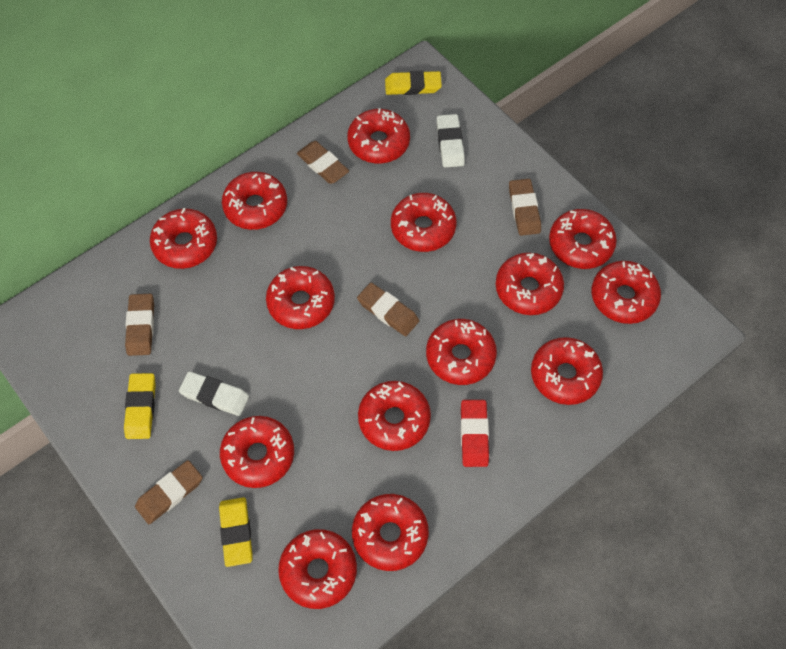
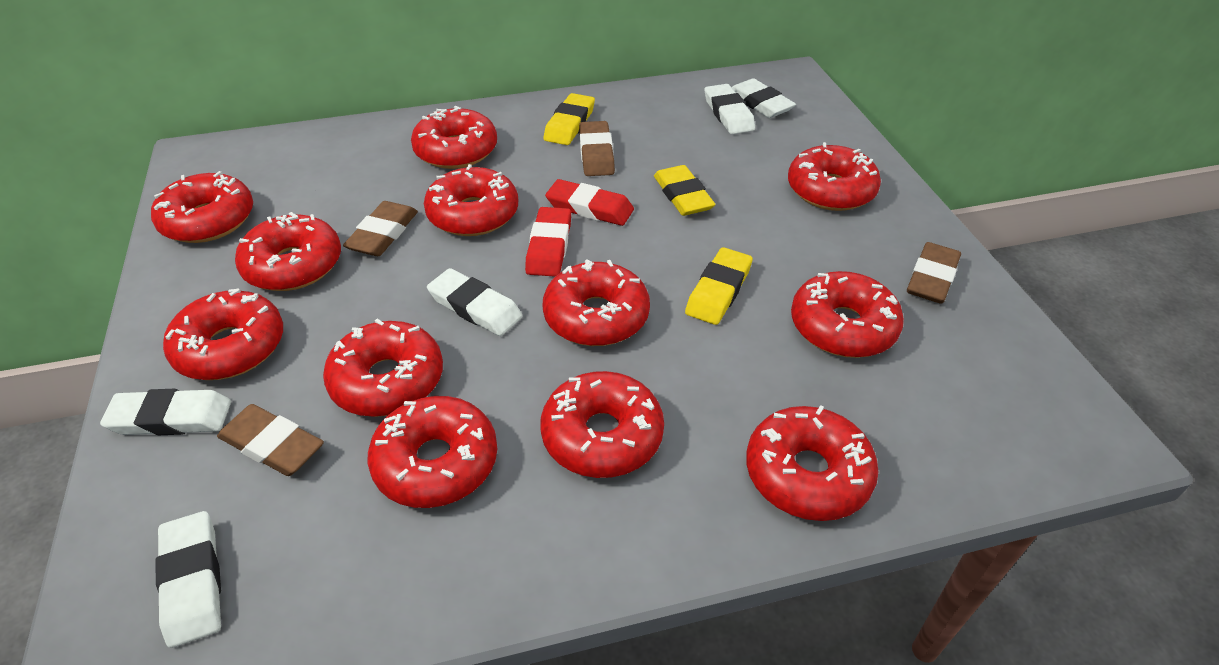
brown eraser: [125,294,154,356] [135,460,203,524] [297,141,349,184] [357,283,419,336] [509,179,541,236] = 5 -> [217,404,324,476] [343,201,418,256] [579,121,615,176] [907,242,961,304] = 4
red donut: [150,208,217,269] [220,416,294,488] [222,172,287,230] [266,266,335,329] [278,529,357,609] [347,108,410,163] [352,494,429,571] [358,381,431,451] [391,193,457,252] [426,319,497,385] [495,253,564,315] [531,337,603,405] [549,209,617,269] [592,261,661,324] = 14 -> [151,171,253,243] [163,288,283,380] [235,212,341,291] [323,319,443,417] [368,396,497,508] [411,106,497,169] [424,164,518,236] [540,371,664,478] [543,259,650,346] [746,405,879,521] [788,142,881,211] [791,271,904,358] = 12
red eraser: [461,400,489,467] = 1 -> [525,207,571,277] [545,179,634,226] = 2
white eraser: [179,371,249,416] [437,114,465,168] = 2 -> [100,389,231,435] [156,511,221,648] [427,268,523,336] [704,84,755,134] [732,78,796,118] = 5

